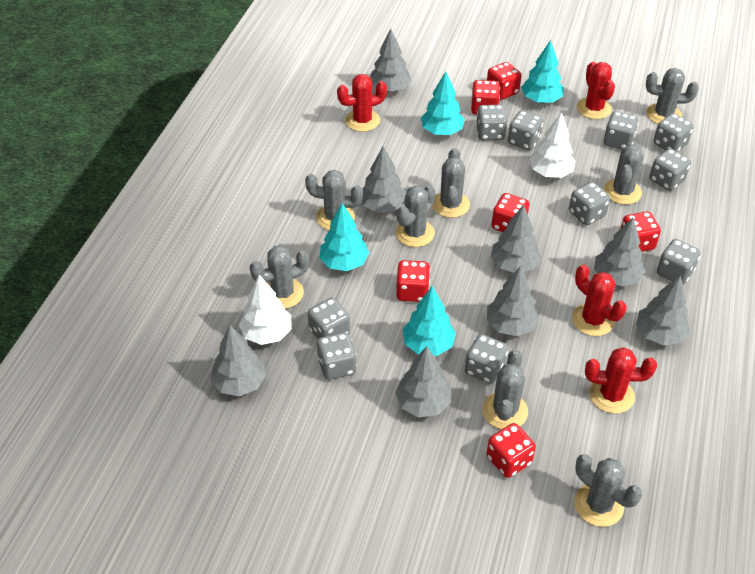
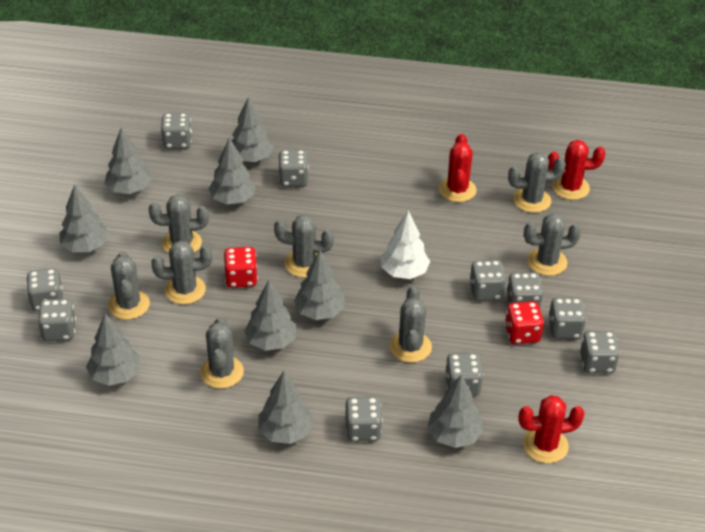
grey tree: [211,325,267,396] [362,146,406,213] [370,29,411,92] [395,346,451,417] [487,266,539,336] [491,204,541,272] [594,218,645,286] [636,275,691,345] = 8 -> [59,184,109,252] [86,314,140,386] [105,128,152,194] [208,138,255,204] [232,97,274,162] [244,280,296,351] [258,371,314,444] [294,250,345,320] [427,375,484,448] = 9
red cactus: [337,74,387,132] [572,264,627,336] [577,62,615,119] [585,347,657,414] = 4 -> [439,134,477,202] [518,395,585,463] [548,140,605,200] = 3
red dice: [396,260,430,302] [471,80,500,114] [486,423,536,478] [487,62,521,100] [492,193,530,232] [620,211,661,252] = 6 -> [224,247,258,288] [505,301,544,344] = 2
turquoise tree: [320,203,369,271] [403,286,456,356] [421,71,465,135] [521,40,564,103] = 4 -> none = 0
white tree: [239,275,292,345] [529,112,575,178] = 2 -> [381,210,430,279] = 1

